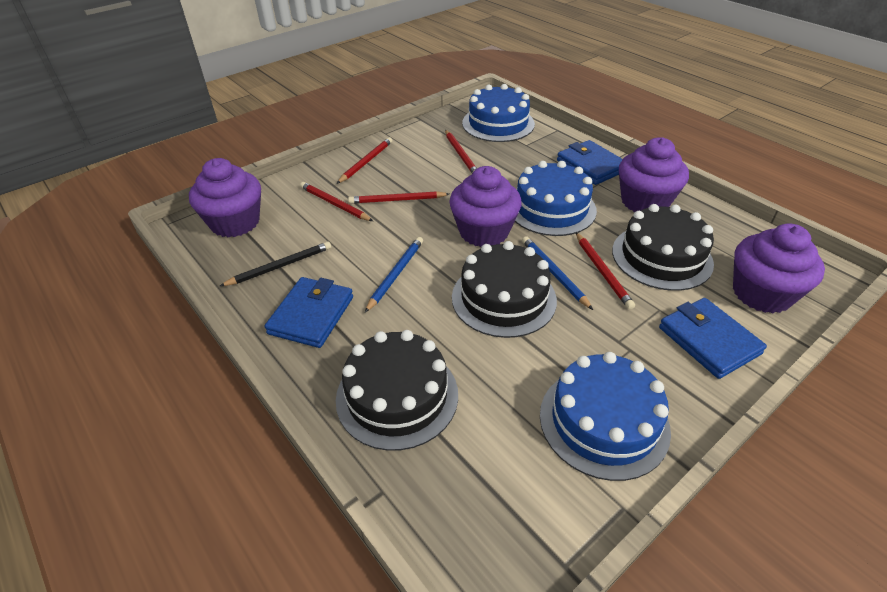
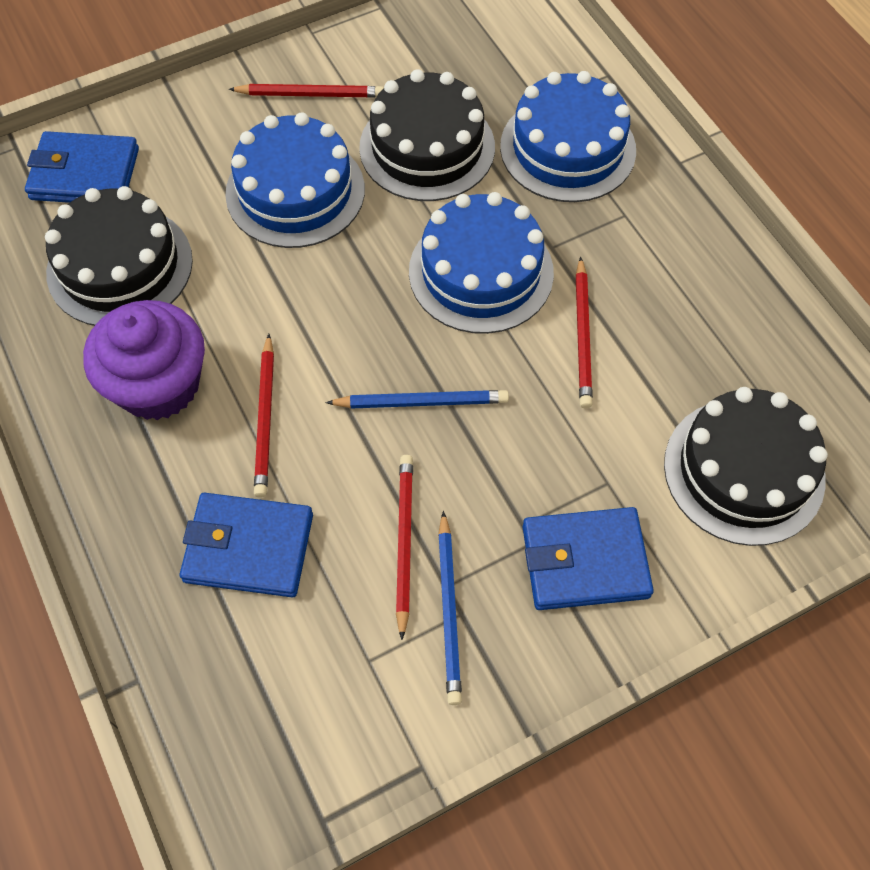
black pencil: [220,241,331,286] = 1 -> none = 0
purple cupcake: [189,158,261,238] [449,166,522,247] [619,137,689,212] [733,223,825,313] = 4 -> [83,300,205,420] = 1
red pencil: [300,182,373,221] [337,137,393,184] [348,191,449,204] [445,130,477,173] [576,232,635,310] = 5 -> [229,84,384,98] [254,334,274,498] [396,455,413,640] [575,257,593,409] = 4

